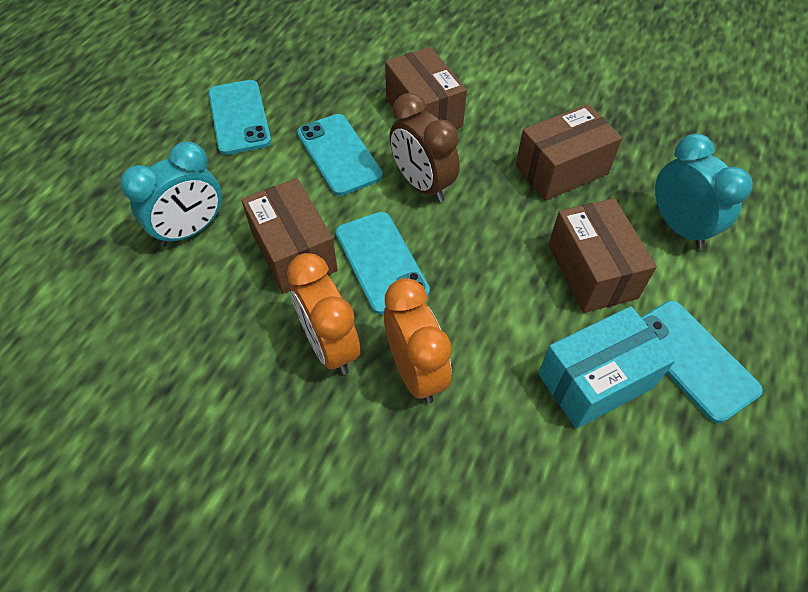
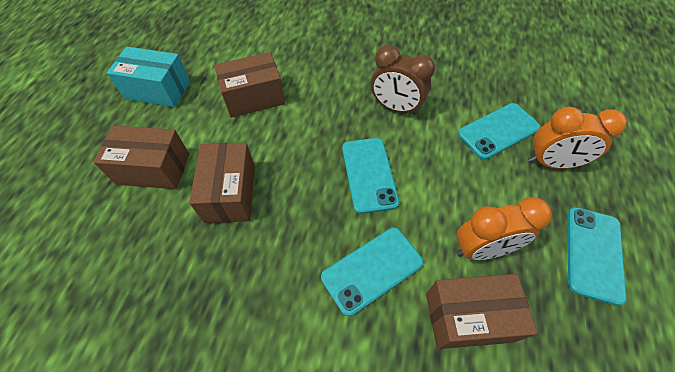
turquoise clock: [120,141,222,247] [655,133,753,249] = 2 -> none = 0

